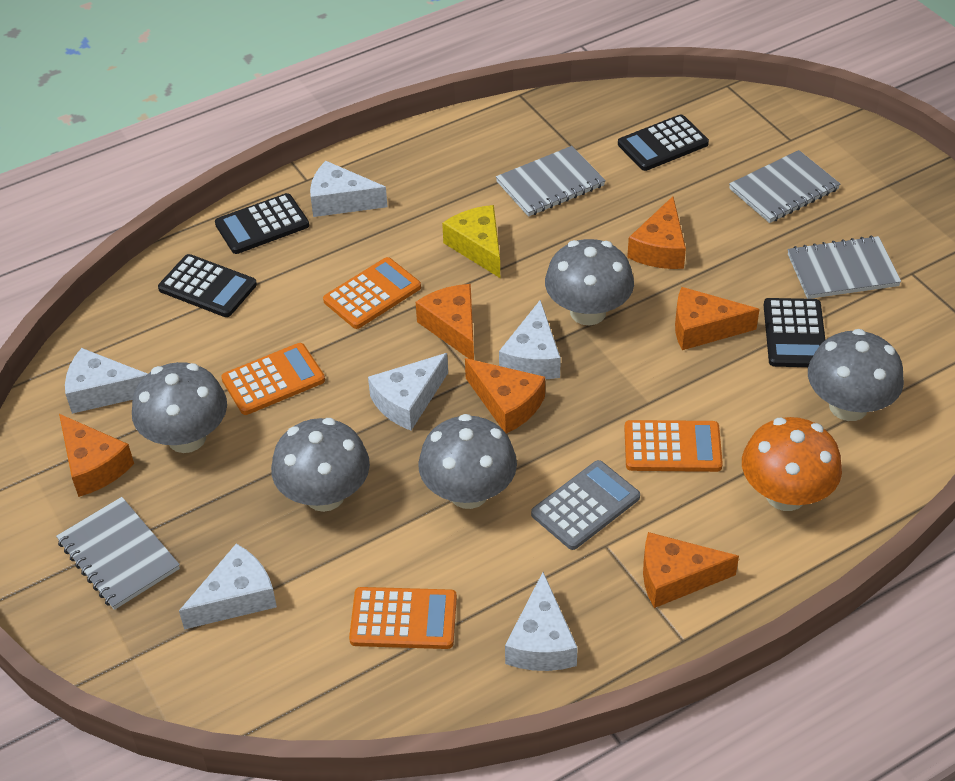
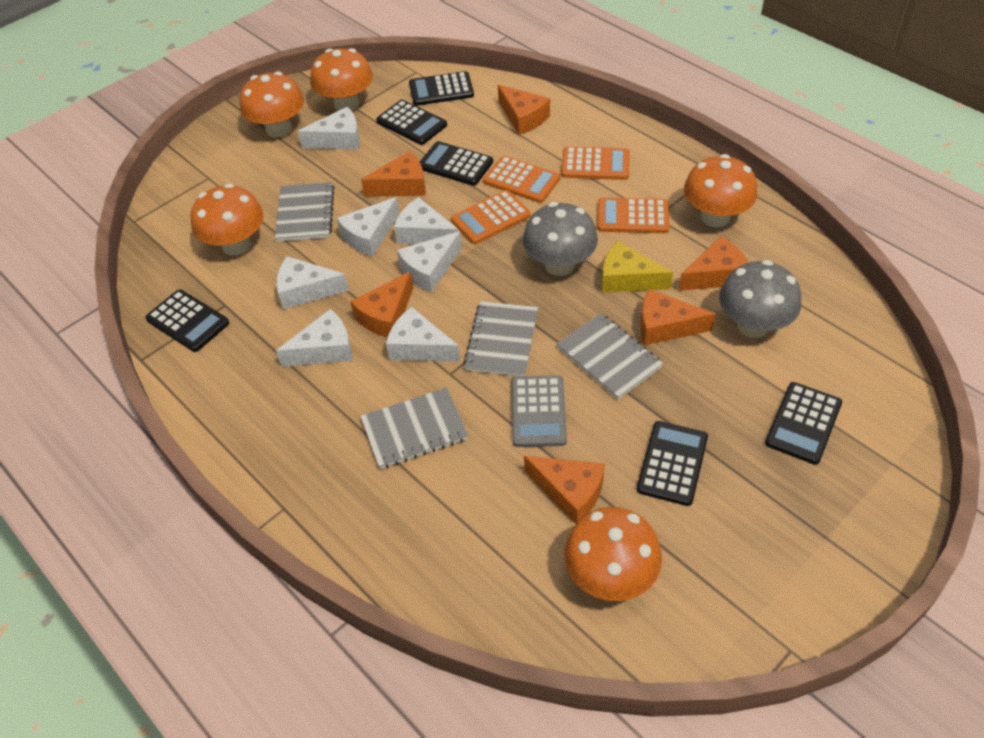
black calculator: [158,254,257,317] [215,193,309,254] [618,114,709,171] [763,298,825,367] = 4 -> [145,289,229,352] [376,100,447,145] [409,71,474,106] [420,141,493,186] [637,421,708,506] [765,382,842,465] = 6
grey mushroom: [132,362,227,453] [271,418,370,512] [418,414,517,509] [545,239,634,325] [808,329,904,421] = 5 -> [523,202,598,276] [719,260,801,338] = 2
orange mushroom: [742,417,842,511] = 1 -> [191,184,264,255] [240,72,304,138] [310,48,373,111] [564,507,662,601] [684,154,758,227] = 5
white cheese: [65,348,147,414] [179,544,277,629] [310,161,388,217] [368,353,448,431] [499,300,561,379] [505,572,578,671] = 6 -> [276,256,349,309] [276,309,353,367] [298,107,360,150] [337,197,399,257] [386,307,460,362] [394,197,459,245] [397,231,462,292] = 7

